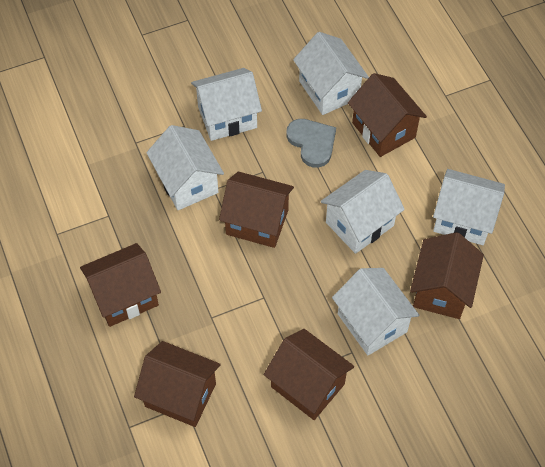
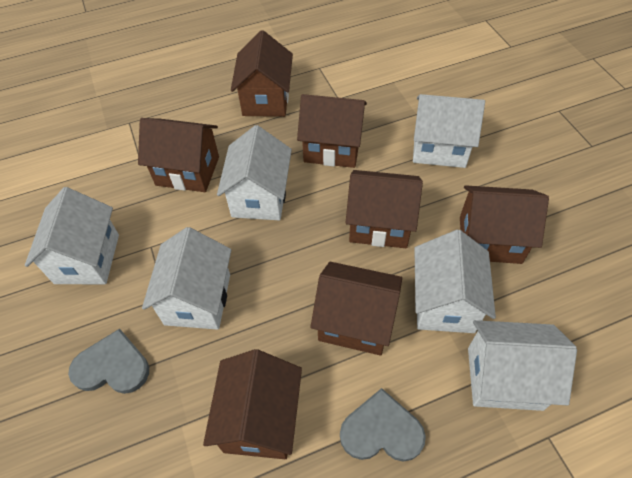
brown house: [80,243,161,327] [134,341,221,427] [219,172,294,248] [264,329,354,420] [348,73,427,157] [410,232,484,319] = 6 -> [138,118,219,192] [203,349,302,459] [231,30,293,117] [297,94,367,168] [310,262,402,356] [345,170,423,248] [460,185,549,264] = 7
grey heart: [286,119,336,168] = 1 -> [68,329,149,394] [340,388,426,462] = 2

